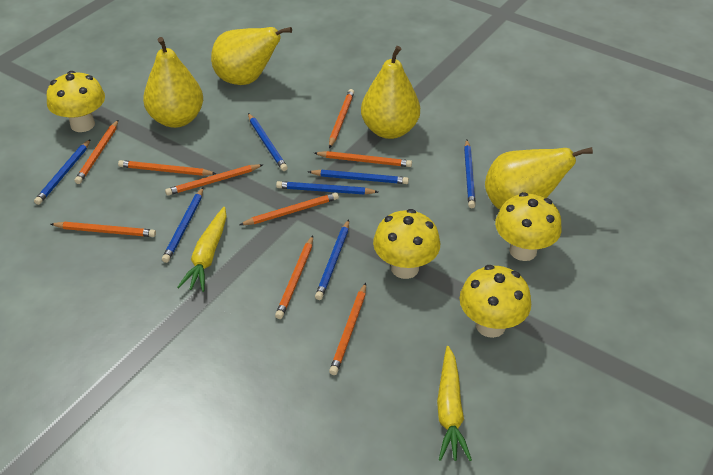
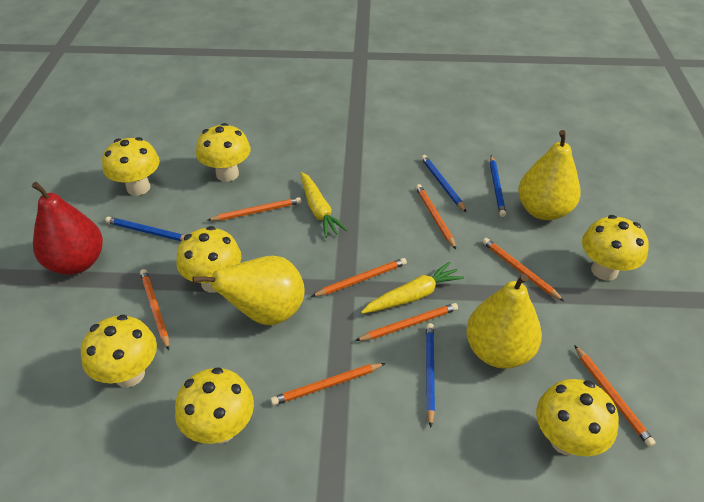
blue pencil: [34,139,91,205] [162,188,203,263] [248,113,288,171] [276,181,378,195] [308,170,409,184] [315,220,349,300] [464,140,476,208] = 7 -> [105,217,185,241] [421,155,466,212] [426,323,435,428] [490,155,506,217] = 4
orange pencil: [51,222,156,237] [75,120,118,184] [118,160,217,176] [165,164,263,196] [240,192,339,225] [275,236,313,319] [314,151,412,167] [329,89,354,148] [329,283,366,375] = 9 -> [140,269,169,350] [207,197,302,221] [270,363,386,406] [311,258,407,297] [355,303,458,341] [416,184,456,249] [482,238,564,301] [574,345,656,447] = 8
red pear: none = 0 -> [32,182,103,275] = 1
yellow mushroom: [47,71,105,132] [373,209,440,279] [460,265,531,338] [495,192,562,261] = 4 -> [81,315,157,387] [102,137,160,196] [175,367,254,444] [177,226,241,293] [196,123,251,182] [536,379,619,456] [582,215,649,281] = 7
yellow pear: [143,37,203,128] [211,27,292,85] [361,46,420,139] [485,147,593,209] = 4 -> [192,255,304,325] [466,274,542,369] [518,130,581,220] = 3

